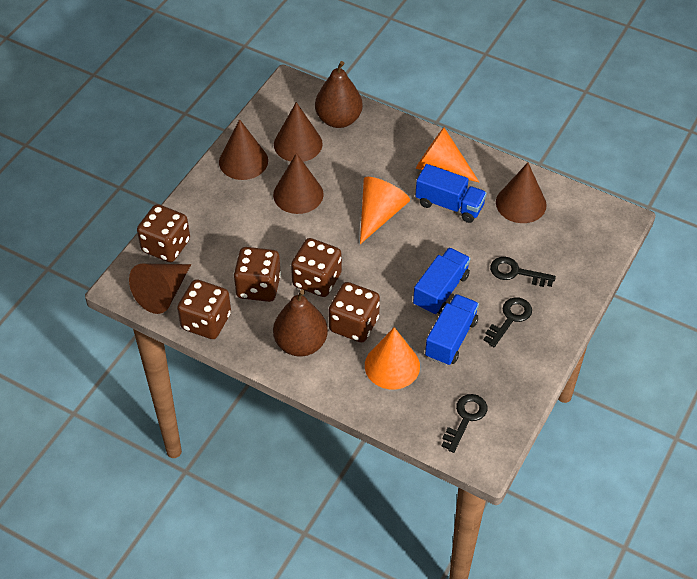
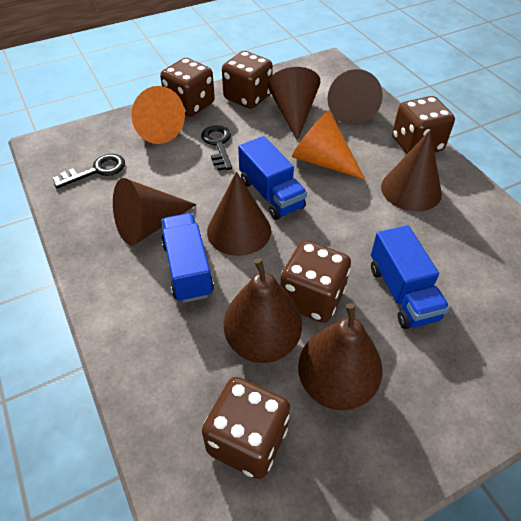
black key: [441,394,487,453] [483,297,532,347] [490,257,556,287] = 3 -> [53,154,125,188] [201,125,232,171] = 2
orange cone: [360,177,410,244] [365,327,420,389] [415,128,479,182] = 3 -> [131,86,185,144] [292,110,365,180] = 2

